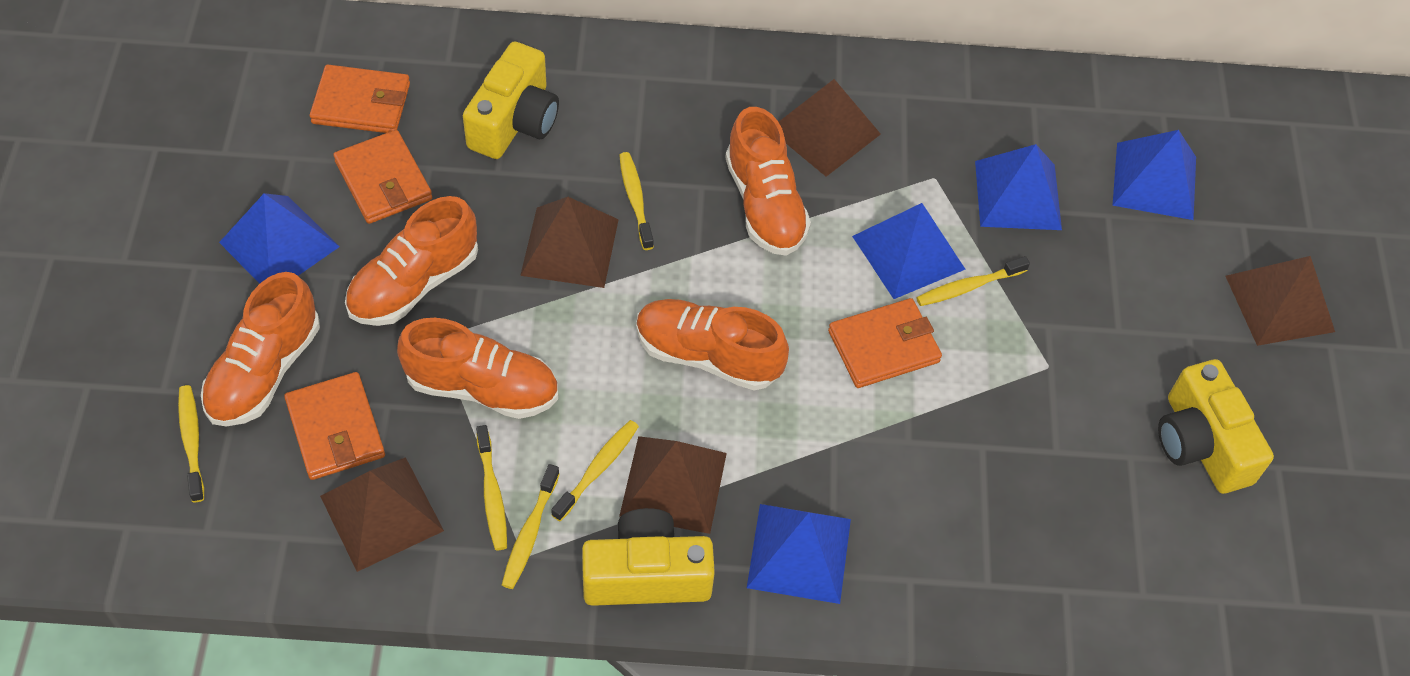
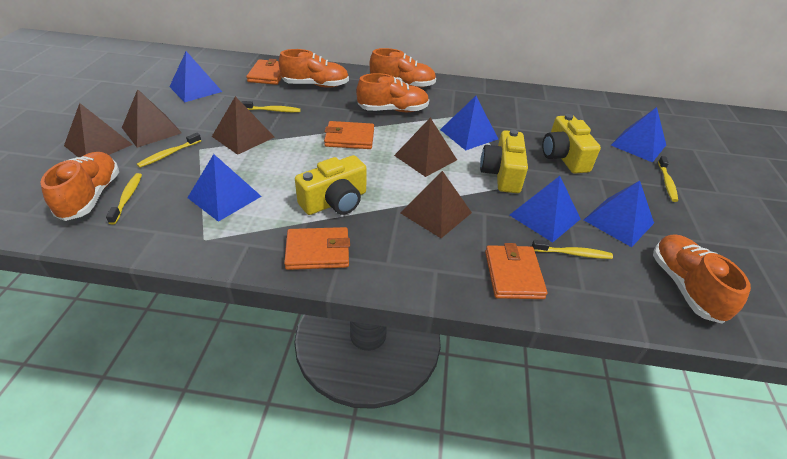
blue pyramid: [219,193,340,284] [747,504,851,604] [852,203,965,299] [975,144,1062,230] [1112,130,1196,220] = 5 -> [169,51,222,103] [187,154,262,222] [440,96,498,150] [510,176,580,243] [584,181,654,247] [611,107,666,163] = 6
yellow toothbrush: [178,385,204,502] [476,425,507,550] [502,464,560,589] [551,420,639,521] [619,152,654,250] [916,256,1030,306] = 6 -> [106,173,142,225] [137,133,201,168] [241,101,301,112] [532,240,613,259] [658,156,678,202] = 5

